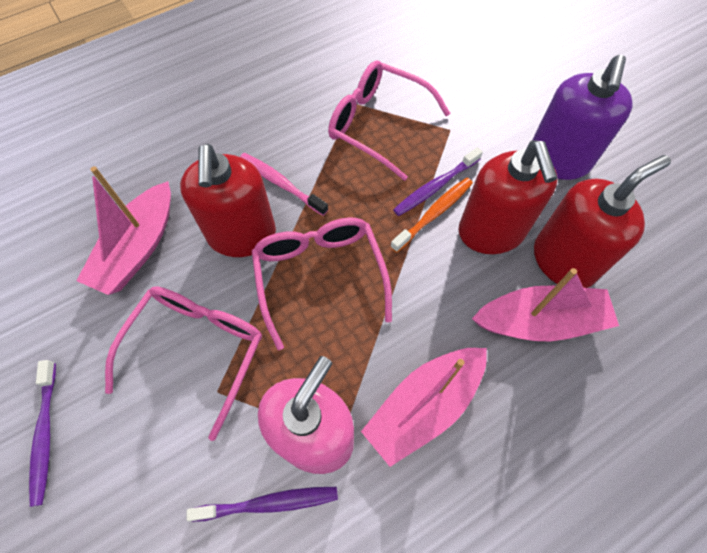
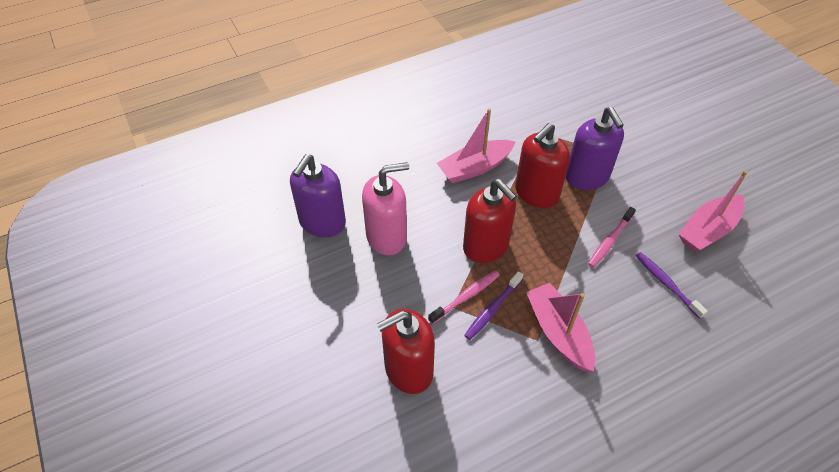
orange toothbrush: [390,178,473,253] = 1 -> none = 0
pink glasses: [105,287,262,441] [252,218,392,350] [328,60,450,181] = 3 -> none = 0
pink toothbrush: [240,153,328,216] = 1 -> [428,270,500,324] [588,207,636,268] = 2
purple soap dispenser: [532,55,633,180] = 1 -> [290,154,346,237] [566,107,624,190] = 2
purple toothbrush: [29,360,56,507] [187,487,338,522] [393,147,483,216] = 3 -> [464,271,523,340] [636,252,708,319] = 2

